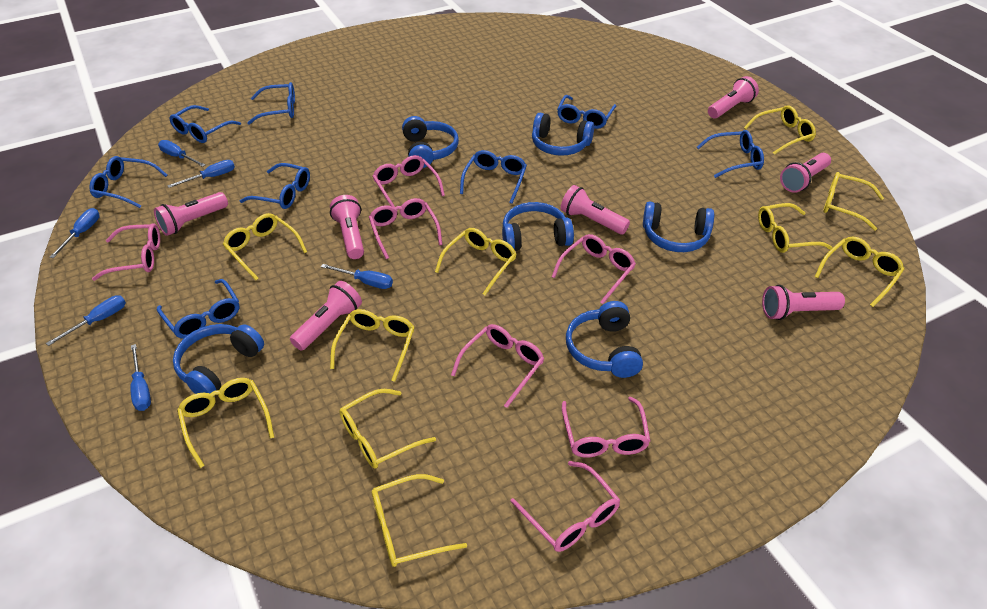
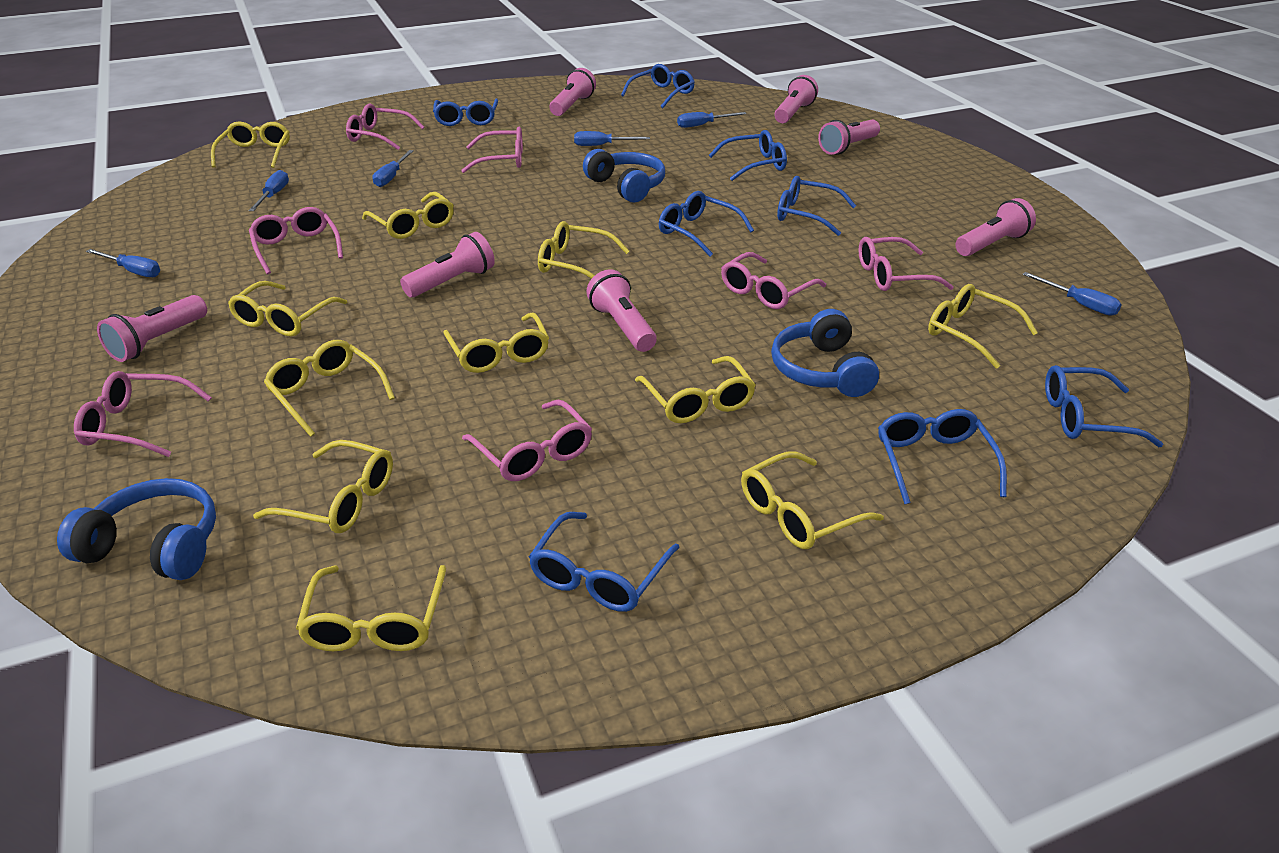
blue headphones: [173,324,264,394] [402,116,459,168] [502,202,574,251] [532,113,594,156] [566,301,643,378] [643,202,714,252] = 6 -> [57,478,216,580] [583,149,665,203] [771,309,879,397] = 3
yellow glasses: [177,378,274,468] [223,213,307,280] [330,309,415,382] [339,389,436,469] [372,474,467,567] [435,228,517,295] [744,105,816,155] [758,203,833,253] [815,236,904,307] [823,172,884,231] = 10 -> [211,121,290,168] [228,281,347,337] [253,440,393,533] [264,340,395,437] [296,565,446,651] [362,192,454,239] [443,312,549,373] [538,221,629,279] [635,356,756,423] [741,451,884,549] [928,284,1038,369] = 11

